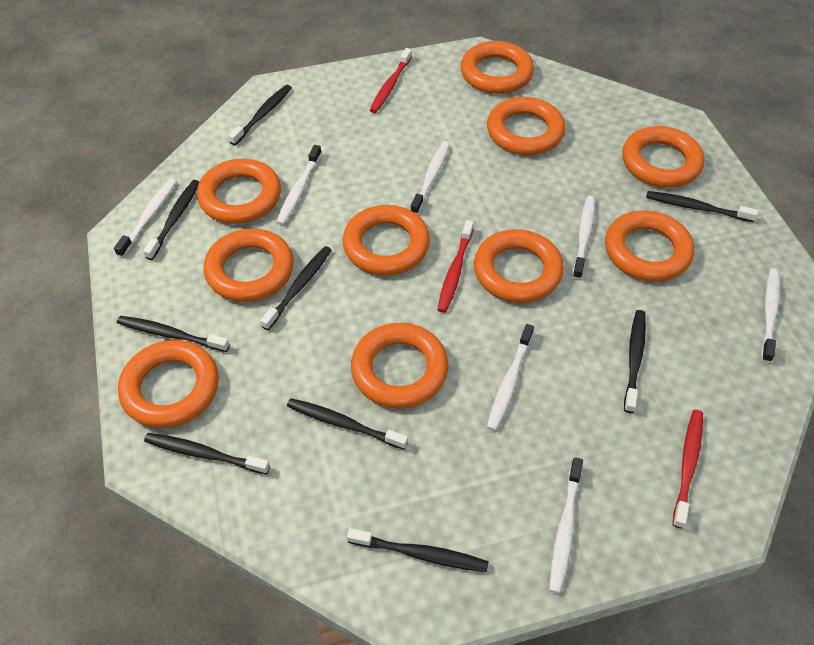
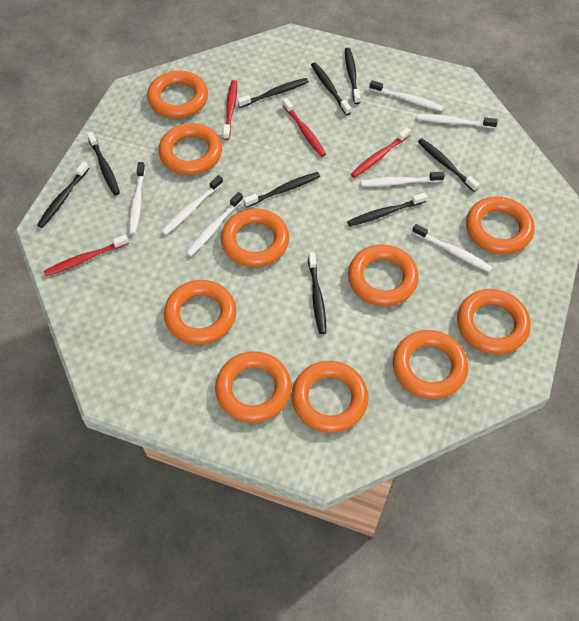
red toothbrush: [370,48,412,113] [437,220,474,313] [672,410,703,529] = 3 -> [44,235,129,276] [223,80,237,140] [282,98,326,157] [351,127,411,178] = 4

